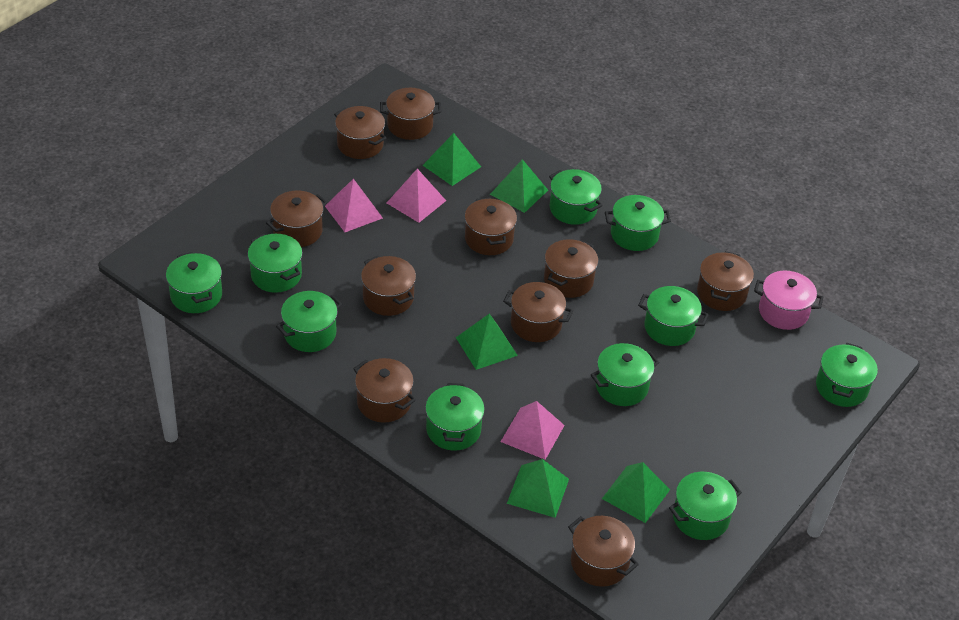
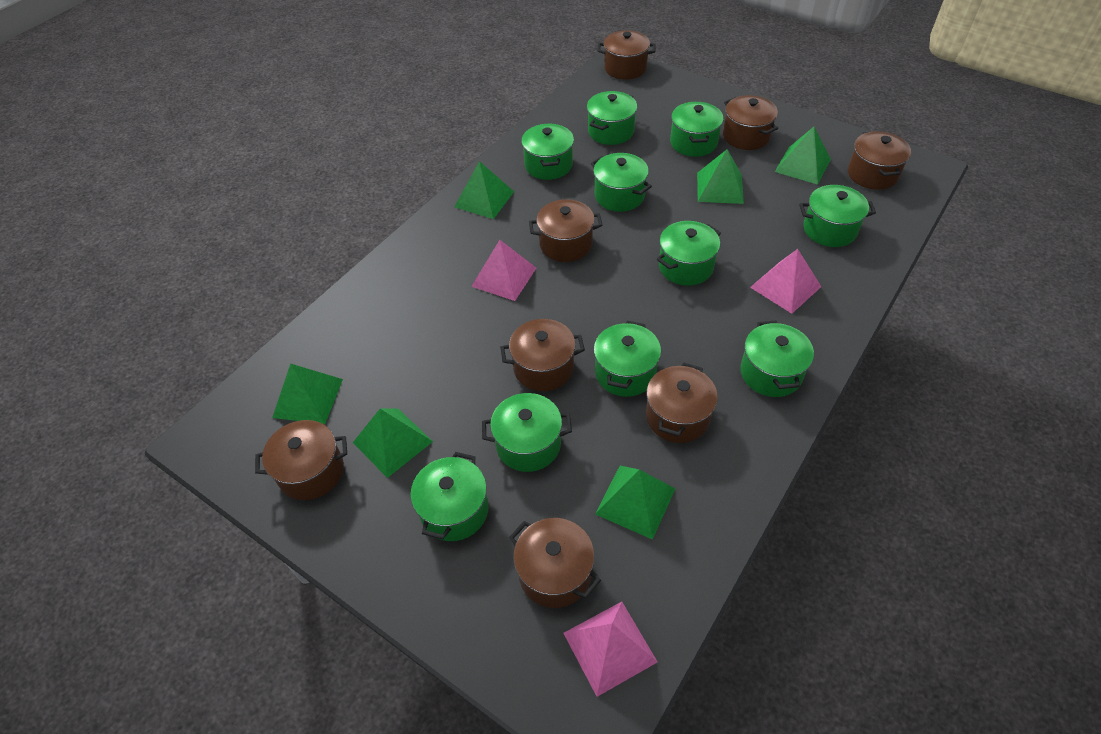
brown pot: [266,191,328,247] [334,106,387,159] [353,358,416,423] [361,256,416,316] [380,88,441,140] [464,197,517,255] [503,282,573,342] [544,239,598,298] [568,516,639,587] [697,251,754,311] = 10 -> [255,420,347,500] [500,319,585,391] [509,518,601,608] [529,199,603,262] [597,31,656,80] [646,363,718,443] [723,95,778,150] [848,131,911,190] = 8
green pyramid: [423,133,481,186] [456,314,518,370] [490,159,548,213] [507,459,569,518] [602,462,670,523] = 5 -> [272,363,343,424] [353,408,433,478] [454,161,514,219] [595,466,676,540] [697,149,744,204] [775,127,831,185] = 6
pink pot: [754,271,823,330] = 1 -> none = 0

